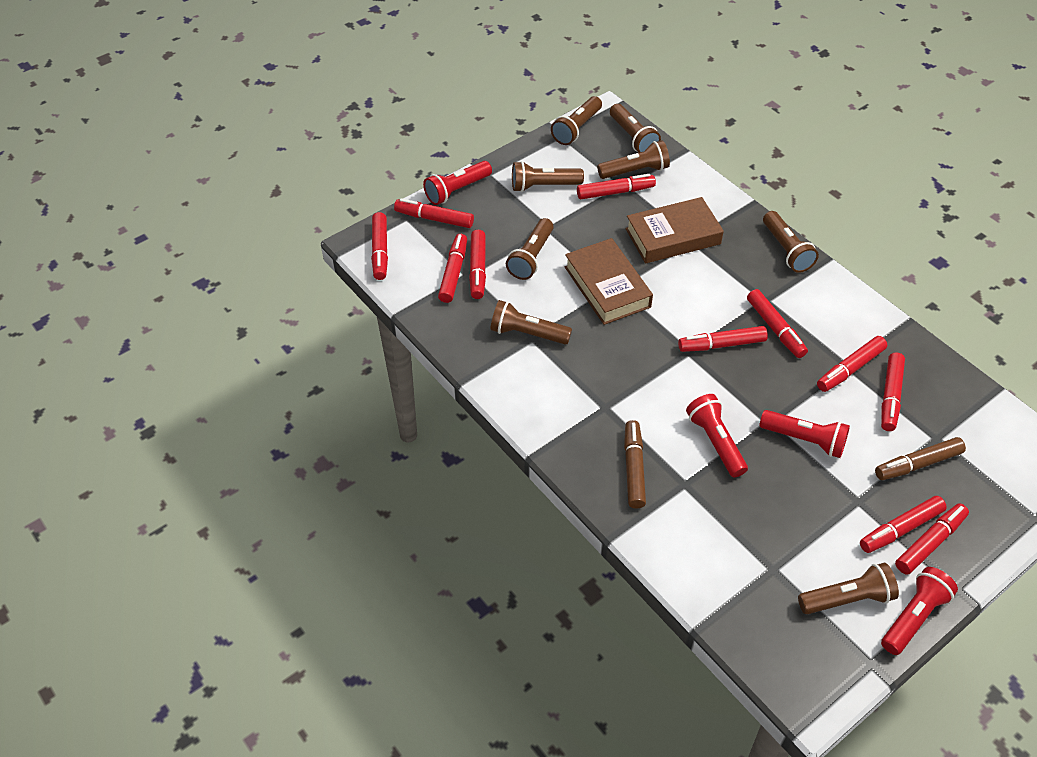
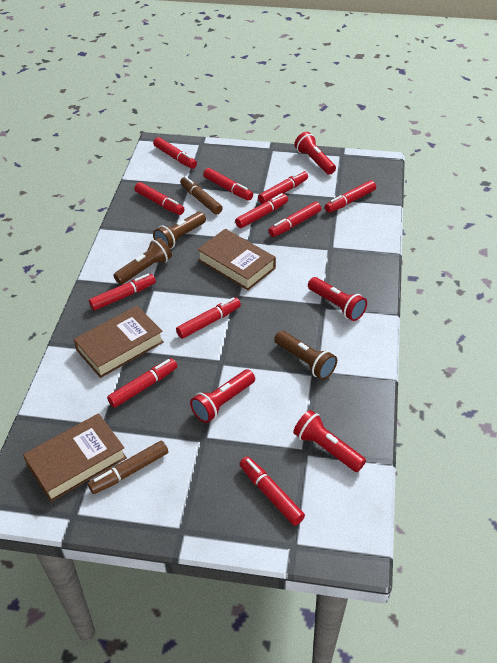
brown book: [565,238,653,325] [626,197,724,263] = 2 -> [23,413,127,502] [74,306,164,378] [197,229,276,290] = 3
brown flashlight: [490,300,572,345] [506,218,554,280] [512,161,584,192] [551,96,602,145] [597,140,670,179] [610,104,661,153] [763,211,819,273] [798,563,899,614] = 8 -> [113,237,172,285] [153,212,206,249] [274,331,337,380] = 3

